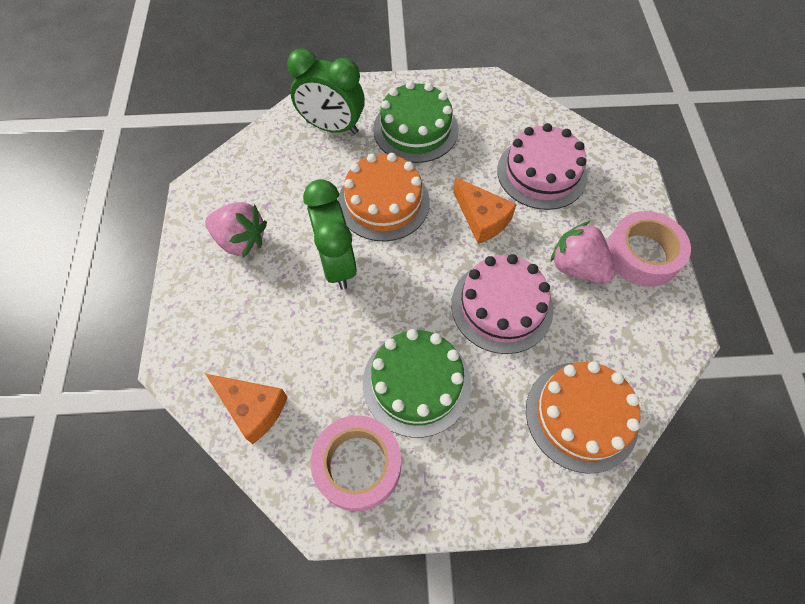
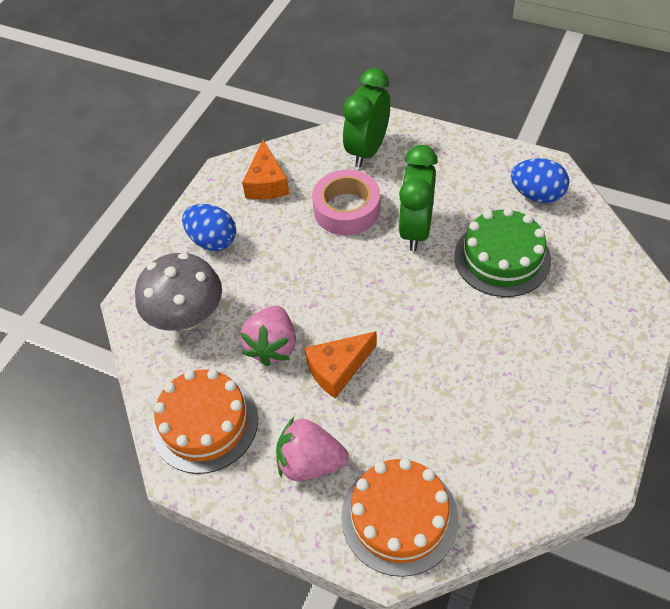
blue egg: none = 0 -> [182,204,236,251] [511,158,569,203] = 2
green cake: [363,329,471,438] [373,81,459,163] = 2 -> [454,208,551,297] = 1
grey mushroom: none = 0 -> [135,253,222,331] = 1
pink cake: [451,254,553,354] [497,123,587,210] = 2 -> none = 0
pink tape: [311,415,401,511] [607,211,691,287] = 2 -> [312,170,381,235] = 1

